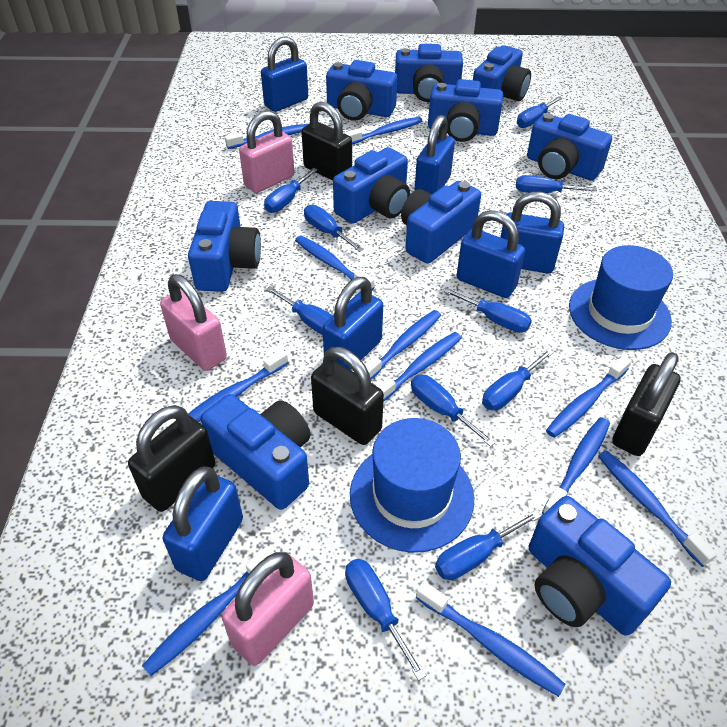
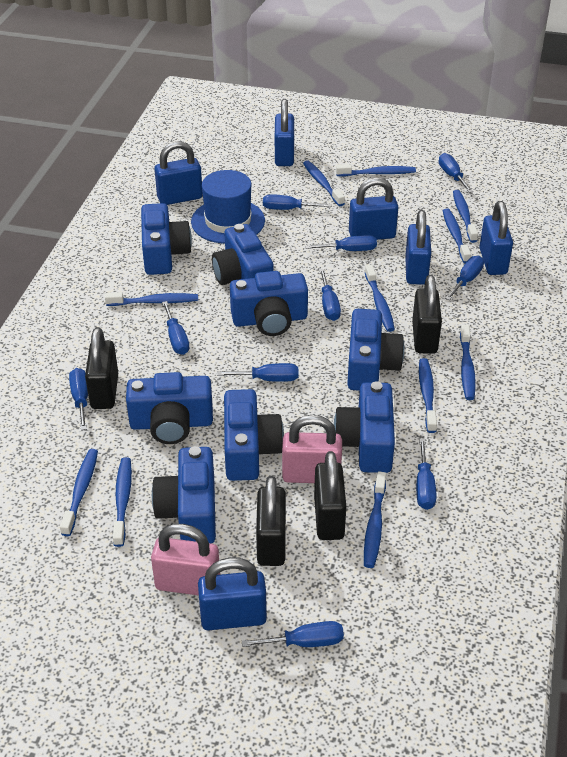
blue camera: [188,201,261,292] [201,394,310,510] [326,60,397,121] [333,147,410,224] [395,44,463,102] [401,181,481,264] [428,79,503,142] [473,45,531,101] [527,113,612,181] [529,496,671,636] = 10 -> [126,372,213,444] [141,203,192,275] [152,446,216,543] [212,224,274,285] [224,389,284,481] [230,271,308,336] [334,381,395,473] [347,309,405,391] = 8
blue hat: [350,418,474,553] [569,245,673,350] = 2 -> [191,170,265,244] = 1
pink padlock: [160,274,227,371] [222,552,314,666] [239,110,294,193] = 3 -> [151,524,220,595] [282,415,342,483] = 2

